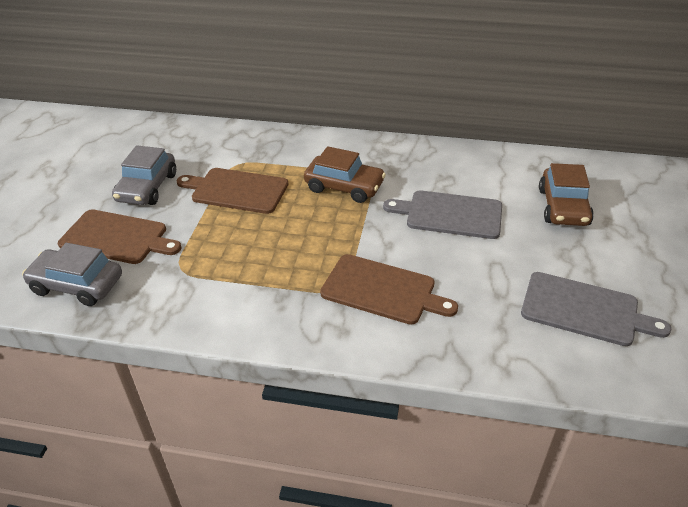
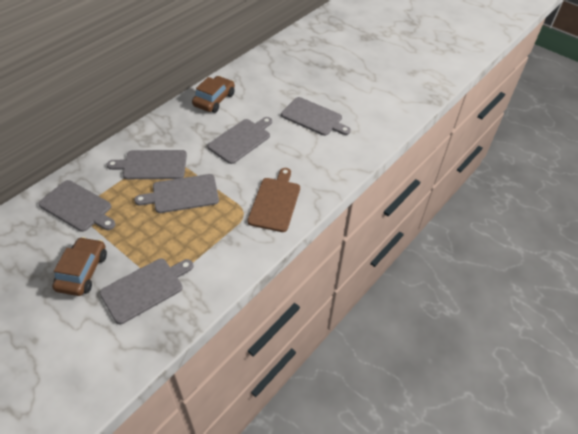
brown cutting board: [58,209,181,264] [177,168,288,214] [320,254,458,325] = 3 -> [247,168,300,232] = 1
grey car: [22,243,122,306] [112,145,176,205] = 2 -> none = 0
grey cutting board: [383,190,502,239] [521,272,671,346] = 2 -> [38,180,116,232] [100,259,193,324] [107,150,187,179] [134,174,219,213] [207,117,272,164] [281,97,351,136] = 6

